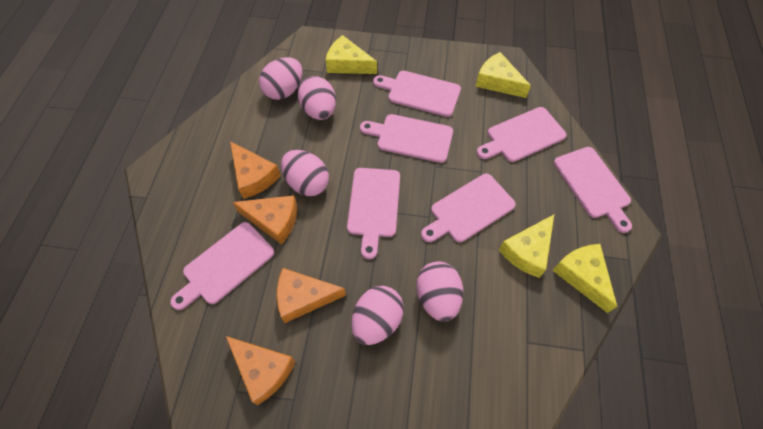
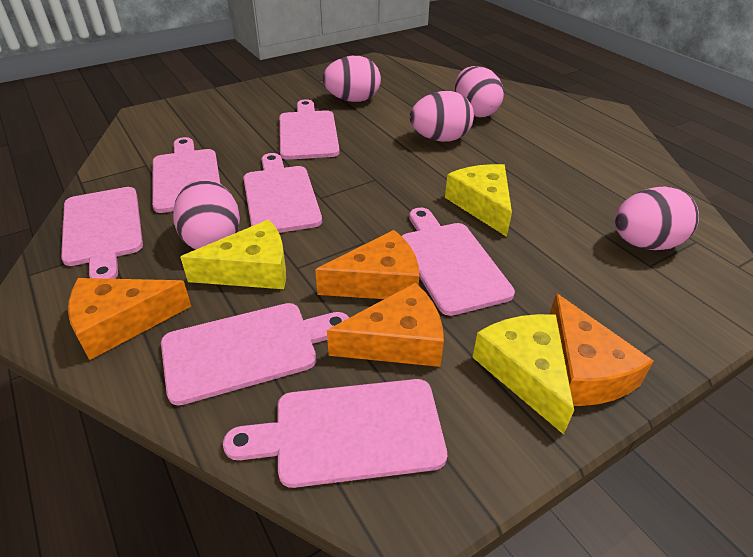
yellow cheese: [325,35,377,74] [475,52,531,98] [499,215,554,278] [552,244,617,313] = 4 -> [180,220,286,289] [445,164,512,237] [472,314,574,435] = 3

